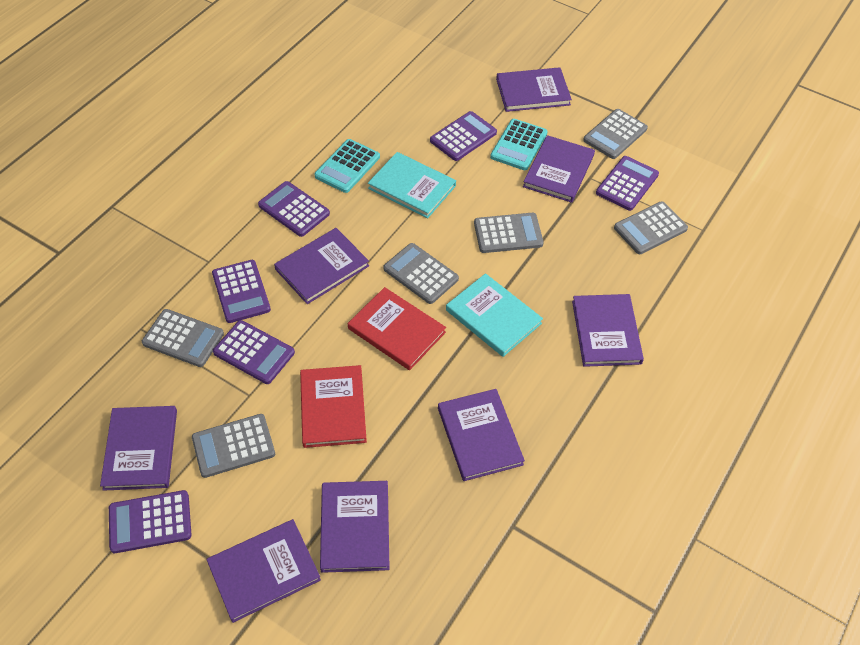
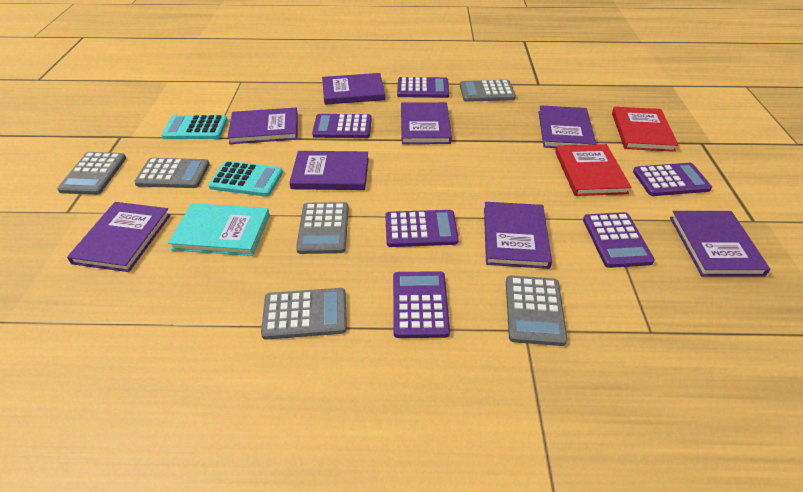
turquoise book: [368,152,456,218] [446,273,543,357] = 2 -> [168,203,270,256] = 1

